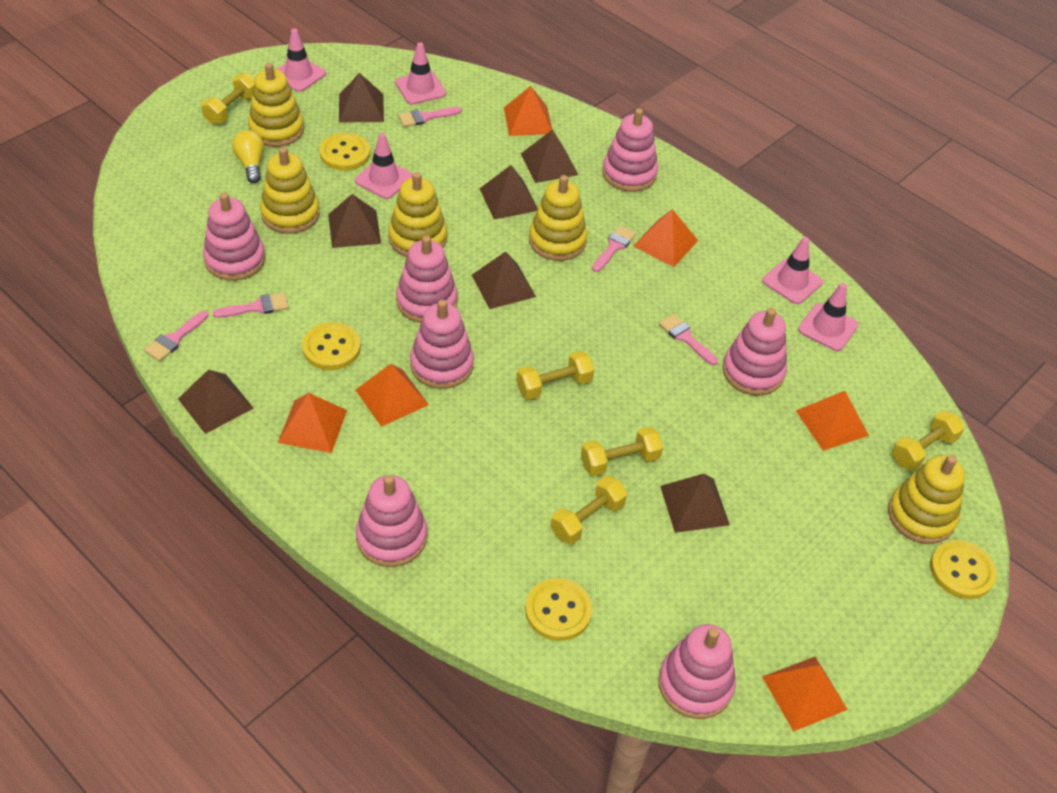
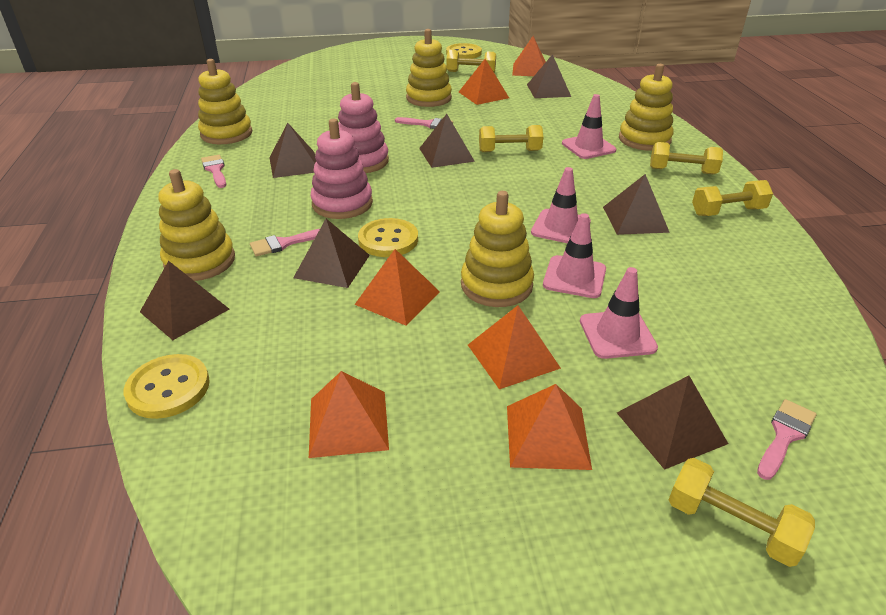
pink brush: [144,311,208,361] [213,292,289,318] [398,107,462,127] [592,225,636,272] [659,314,718,365] = 5 -> [201,155,226,188] [250,229,320,257] [395,117,453,129] [757,399,816,480] = 4
pink stacking toy: [203,193,265,281] [356,475,427,567] [396,235,457,323] [410,300,474,389] [602,108,658,192] [658,624,736,719] [723,308,787,396] = 7 -> [310,119,373,219] [338,82,389,173] = 2
pink traffic cone: [277,28,326,92] [355,133,413,199] [395,42,446,105] [762,237,823,304] [798,283,859,351] = 5 -> [531,167,591,243] [543,213,606,298] [562,94,616,159] [580,267,658,359] = 4
yellow button: [302,322,361,370] [319,133,370,171] [525,578,592,641] [930,540,997,599] = 4 -> [124,354,210,419] [358,218,418,257] [446,43,482,59] = 3
yellow light bulb: [232,130,264,183] = 1 -> none = 0

